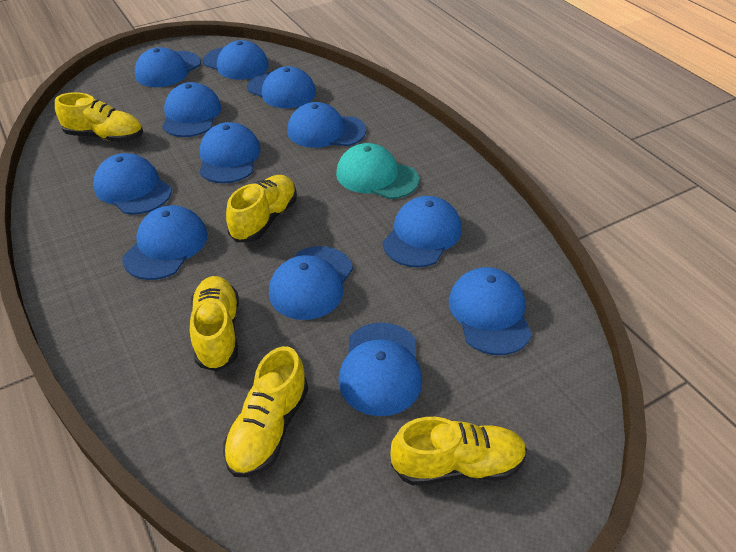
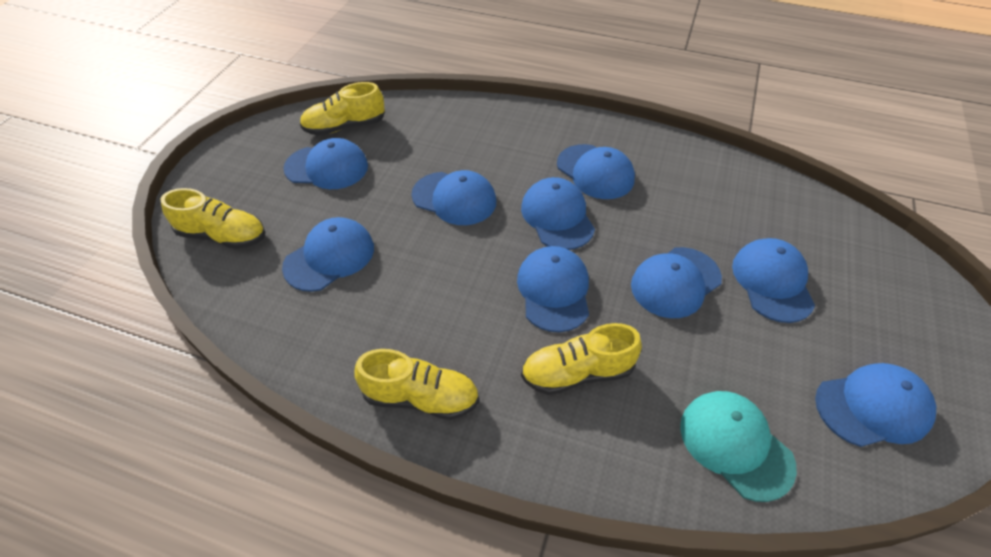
blue cap: [93,153,172,215] [122,205,208,280] [135,47,201,87] [162,82,221,137] [199,122,261,183] [203,40,269,80] [247,66,316,108] [269,246,353,320] [287,102,366,148] [338,322,422,416] [383,196,462,268] [449,267,532,355] = 12 -> [282,217,374,292] [283,138,368,189] [411,170,496,225] [517,246,589,332] [521,177,595,250] [557,144,635,199] [631,247,722,318] [732,238,815,323] [815,363,936,447] = 9
yellow shoe: [55,92,143,142] [190,276,239,372] [223,346,308,477] [226,175,297,242] [390,417,527,485] = 5 -> [160,188,265,249] [300,82,385,136] [354,349,479,420] [521,323,642,395] = 4

